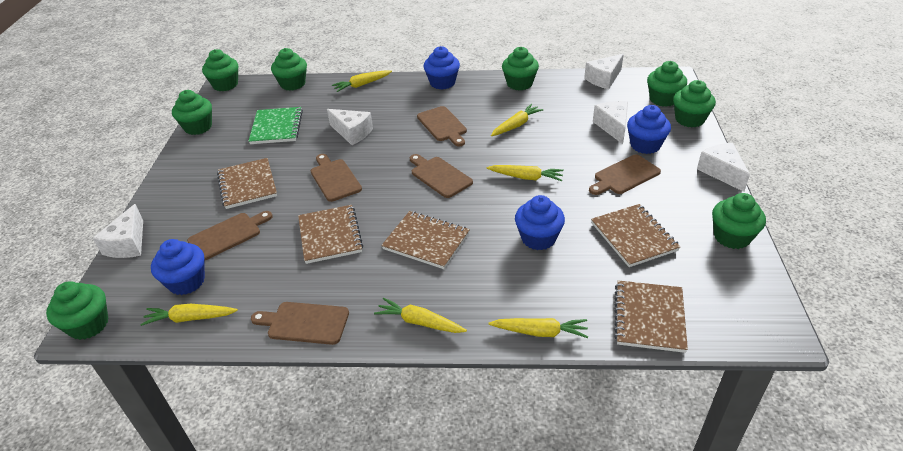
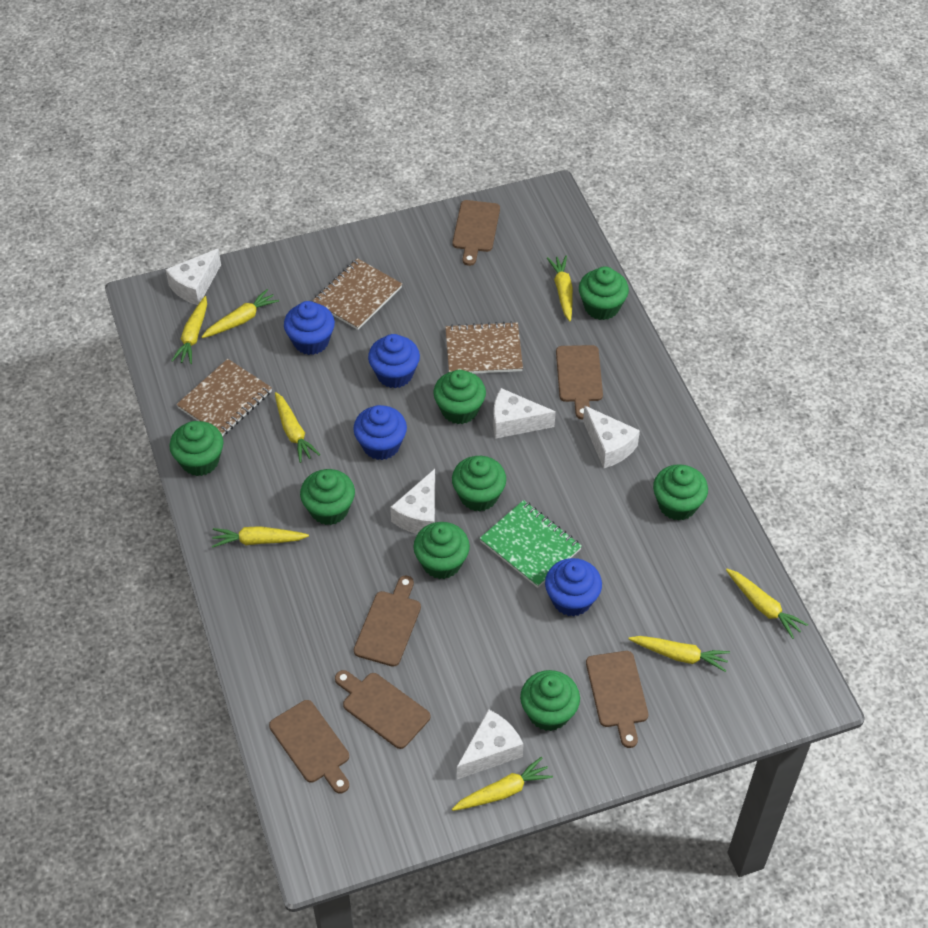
brown notebook: [217,158,277,209] [298,205,363,264] [381,211,470,269] [591,204,680,267] [614,280,688,353] = 5 -> [176,359,272,436] [313,258,402,330] [445,321,523,374] = 3
yellow carrot: [140,304,238,326] [332,70,392,92] [374,298,467,333] [487,165,564,181] [489,318,588,338] [491,104,543,136] = 6 -> [171,296,207,364] [202,289,279,338] [212,526,309,548] [275,392,320,463] [452,757,553,811] [547,256,573,321] [629,636,730,672] [726,569,808,639] = 8

